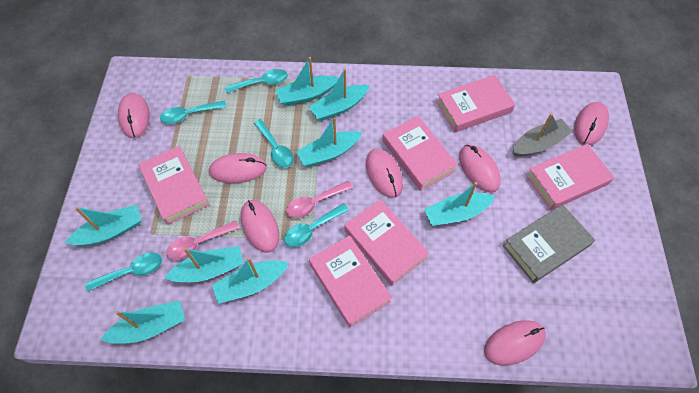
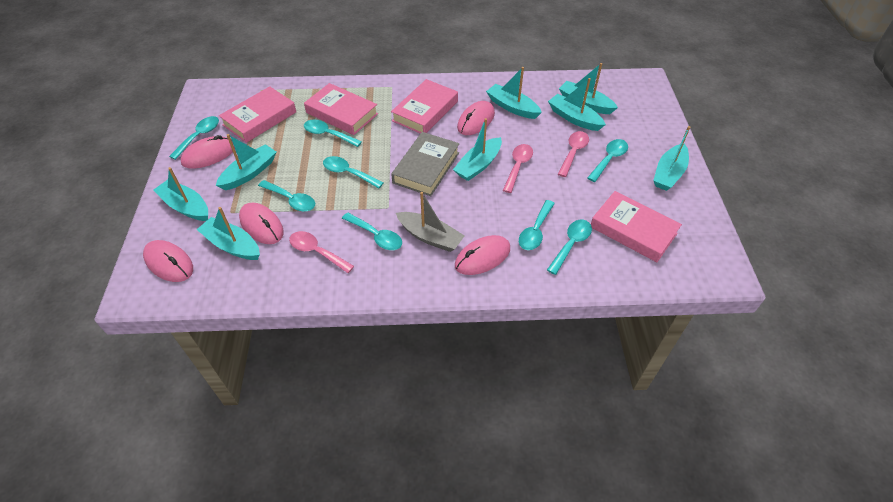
pink book: [138,146,210,225] [309,235,392,327] [344,199,429,286] [382,116,458,191] [436,75,515,132] [526,144,615,210] = 6 -> [219,86,296,143] [304,83,378,135] [391,79,458,134] [591,191,682,262] = 4
pink mouse: [118,93,150,138] [209,153,267,183] [241,200,279,253] [366,149,403,198] [459,145,501,193] [484,320,546,366] [574,102,609,145] = 7 -> [143,240,193,282] [181,135,235,169] [239,203,284,244] [455,235,510,275] [457,101,495,135] = 5
pink spoon: [166,221,239,260] [286,181,352,218] = 2 -> [289,231,354,273] [503,144,533,193] [558,131,589,177] = 3
turquoise spoon: [85,253,162,292] [160,101,226,124] [225,69,288,93] [254,119,294,168] [284,203,349,247] = 5 -> [169,116,219,160] [258,180,315,212] [304,120,362,147] [323,156,384,188] [342,213,402,250] [519,200,555,250] [547,220,592,275] [588,139,628,182] = 8

